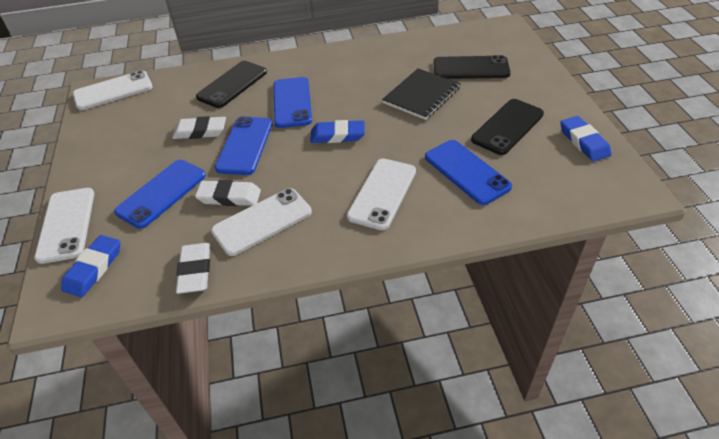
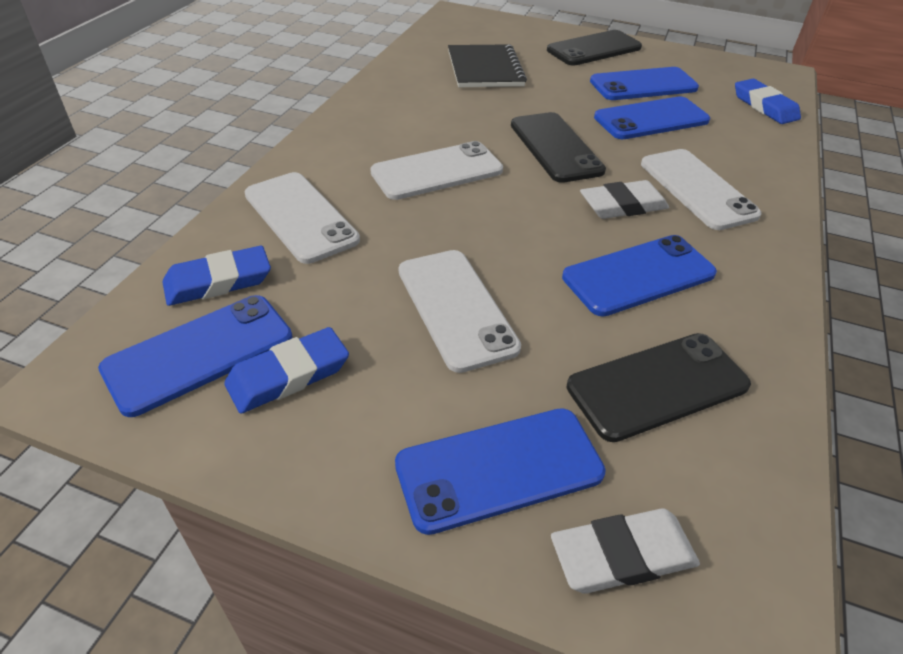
blue phone: [114,160,206,229] [215,117,273,175] [274,77,312,128] [425,140,512,205] = 4 -> [98,295,293,417] [395,408,606,535] [562,235,717,317] [590,67,699,100] [594,96,710,139] = 5
white eraser: [172,116,226,139] [176,243,210,294] [195,180,261,206] = 3 -> [551,508,700,594] [580,180,669,219] = 2

